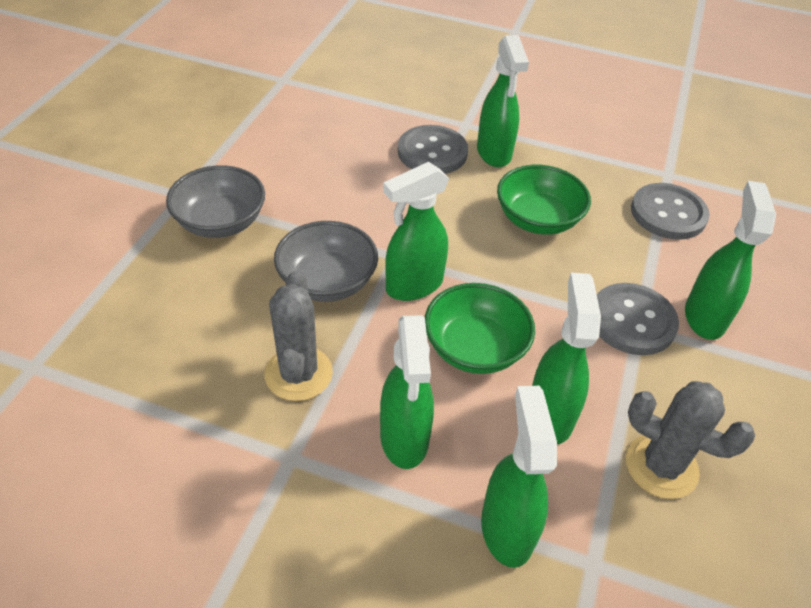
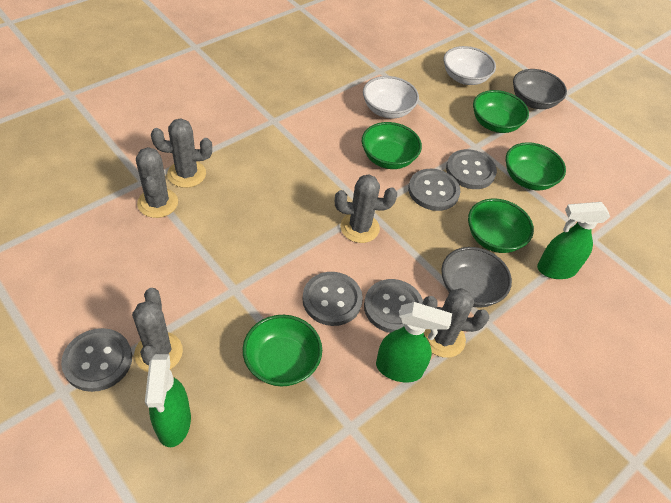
green bowl: [425,283,535,374] [497,165,591,235] = 2 -> [243,315,322,387] [362,122,422,169] [468,198,534,253] [473,90,529,133] [506,142,566,191] = 5
green spray bottle: [380,315,434,469] [383,162,449,301] [477,35,529,167] [481,386,557,568] [532,273,601,444] [685,181,776,340] = 6 -> [145,354,191,447] [376,302,452,383] [537,202,610,279] = 3
grey button: [398,125,468,174] [597,283,679,355] [631,183,710,239] = 3 -> [61,328,132,392] [303,272,363,326] [364,279,423,333] [408,169,460,211] [446,149,497,189] = 5
grey cactus: [264,271,333,401] [626,381,755,499] = 2 -> [132,288,183,372] [136,147,178,218] [151,118,212,188] [335,174,397,243] [422,288,489,358] = 5
white bowl: none = 0 -> [363,76,419,118] [444,46,496,85] = 2

